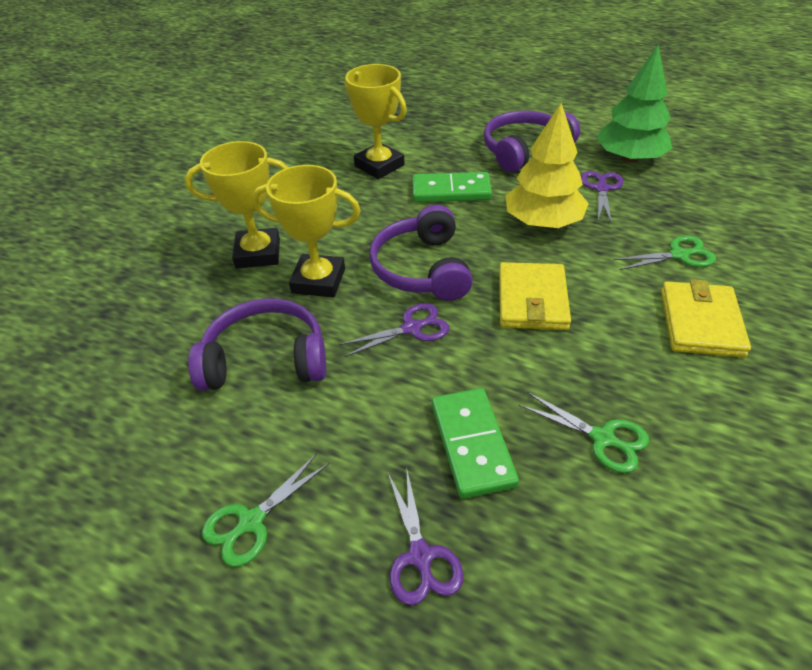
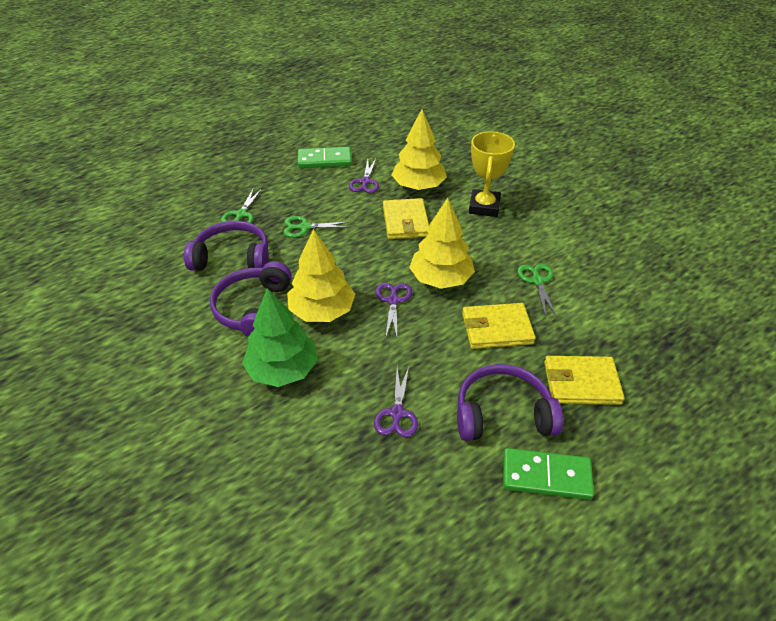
yellow tree: [505,103,589,228] = 1 -> [287,229,355,322] [392,109,447,190] [409,198,475,289] = 3
yellow trophy: [185,141,288,268] [252,165,361,297] [345,64,407,179] = 3 -> [469,131,515,217] = 1
yellow wallet: [499,262,571,330] [661,279,751,357] = 2 -> [383,198,429,239] [462,303,536,349] [544,356,625,405] = 3

